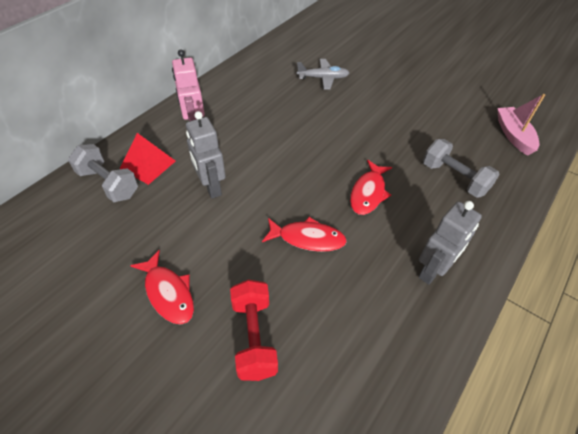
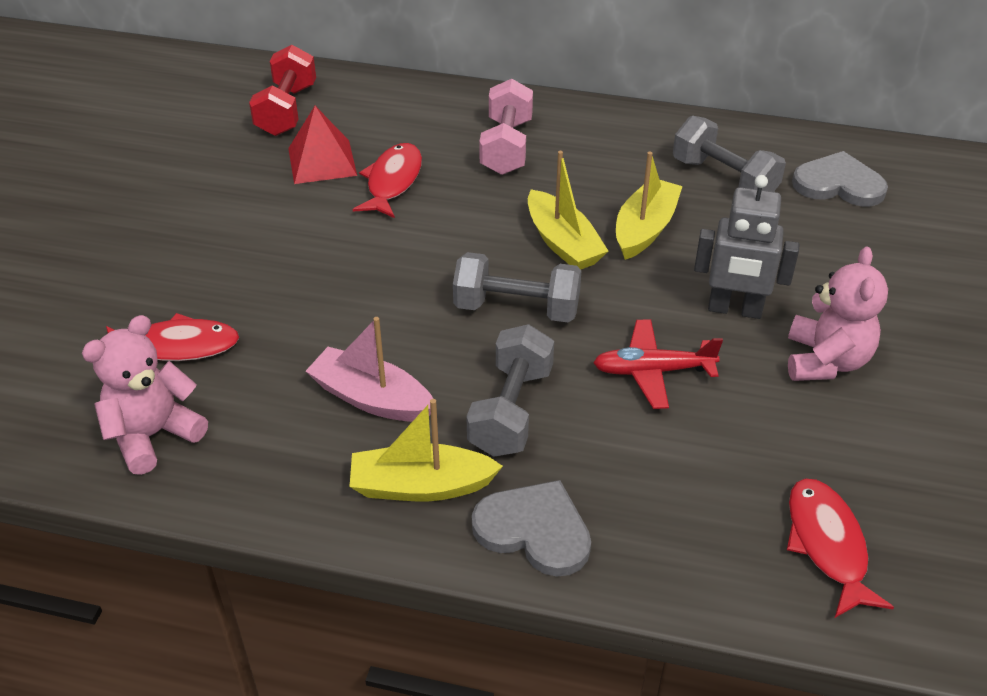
grey dumbbell: [68,144,138,202] [423,139,499,198] = 2 -> [453,252,582,322] [466,324,554,457] [673,116,786,192] = 3
grey heart: none = 0 -> [472,480,591,577] [792,151,888,207] = 2
grey plane: [297,59,349,90] = 1 -> none = 0
grey robot: [186,111,226,199] [419,201,482,285] = 2 -> [694,175,799,319] = 1
pink dumbbell: none = 0 -> [479,79,533,175] = 1
pink robot: [172,50,205,121] = 1 -> none = 0
pink teddy bear: none = 0 -> [82,315,208,475] [788,247,888,381] = 2
red plane: none = 0 -> [593,319,723,409] = 1
yellow boat: none = 0 -> [349,399,503,501] [528,151,608,269] [616,152,683,260] = 3

